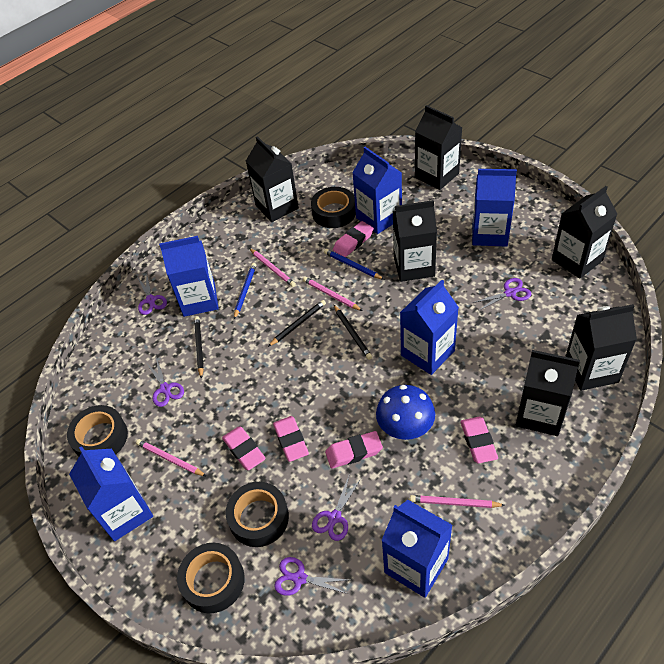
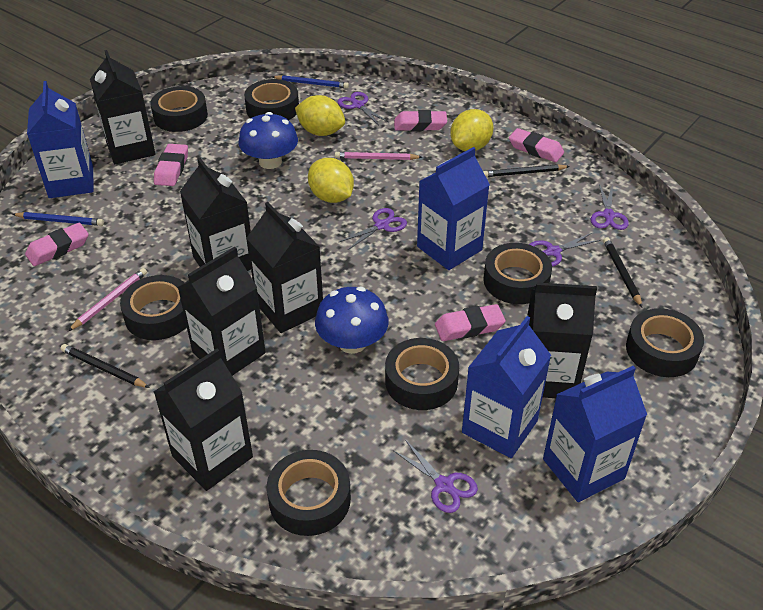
black tape: [67,405,128,457] [177,543,245,613] [226,482,289,547] [311,187,356,228] = 4 -> [120,275,187,340] [150,86,208,132] [244,79,299,120] [267,450,351,536] [385,338,459,410] [483,243,552,304] [626,308,704,377] = 7
blue carton: [69,446,153,541] [159,236,219,317] [352,147,402,234] [381,500,452,598] [400,280,459,375] [472,169,517,247] = 6 -> [27,81,94,198] [417,147,490,270] [462,316,551,458] [543,366,647,502] = 4
blue mushroom: [376,385,435,440] = 1 -> [238,112,298,169] [315,287,389,354] = 2
pink pencil: [136,439,206,476] [249,248,296,287] [303,277,363,311] [410,495,505,508] = 4 -> [68,268,147,331] [335,152,422,160] = 2
yellow lemon: none = 0 -> [295,95,345,136] [308,158,354,203] [450,109,494,151] = 3

